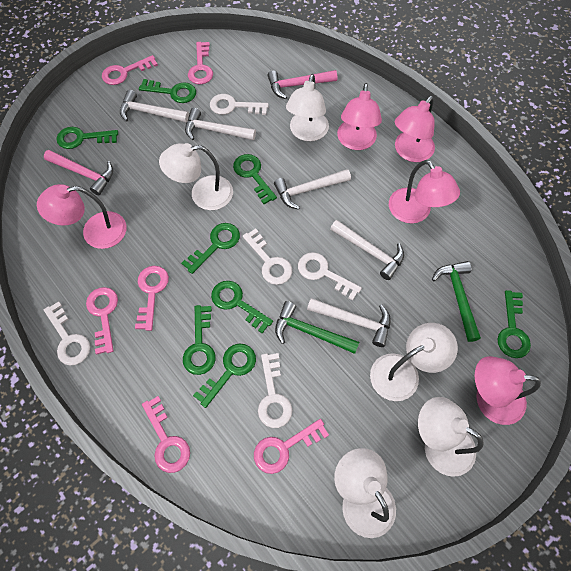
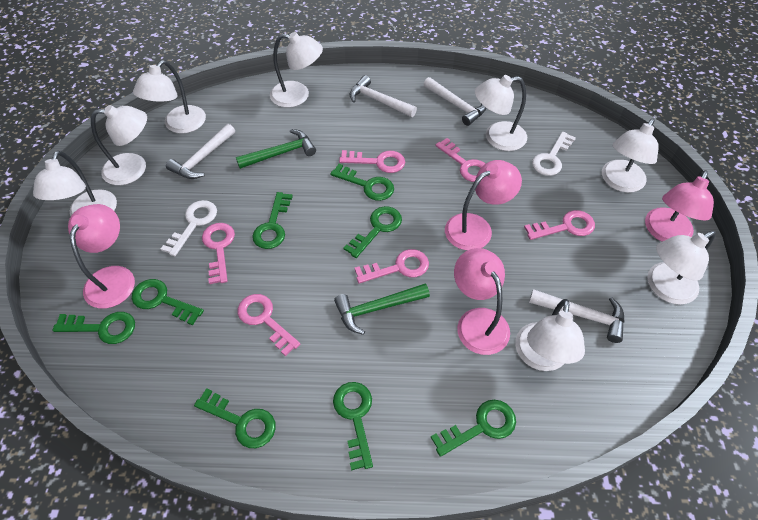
pink hammer: [44,150,113,195] [268,70,337,99] = 2 -> none = 0
pink lamp: [37,184,127,249] [337,83,382,150] [389,160,460,223] [395,96,435,162] [475,356,541,425] = 5 -> [68,204,135,309] [445,160,522,250] [454,248,510,355] [645,170,714,242] = 4
white hammer: [120,90,189,123] [185,108,256,141] [274,169,351,210] [307,298,391,347] [330,220,404,280] = 5 -> [166,124,235,179] [349,75,417,117] [423,77,486,126] [529,289,625,343] = 4
white key: [44,301,90,366] [210,94,269,115] [243,228,292,285] [258,353,292,428] [298,252,362,301] = 5 -> [161,200,217,256] [532,132,576,176] = 2
white lamp: [159,143,233,210] [286,74,329,141] [334,448,396,538] [370,323,458,401] [418,397,483,477] = 5 -> [33,151,117,216] [91,105,147,185] [133,60,206,134] [270,32,323,108] [475,75,527,151] [515,299,585,371] [602,118,659,193] [647,231,716,305] = 8

